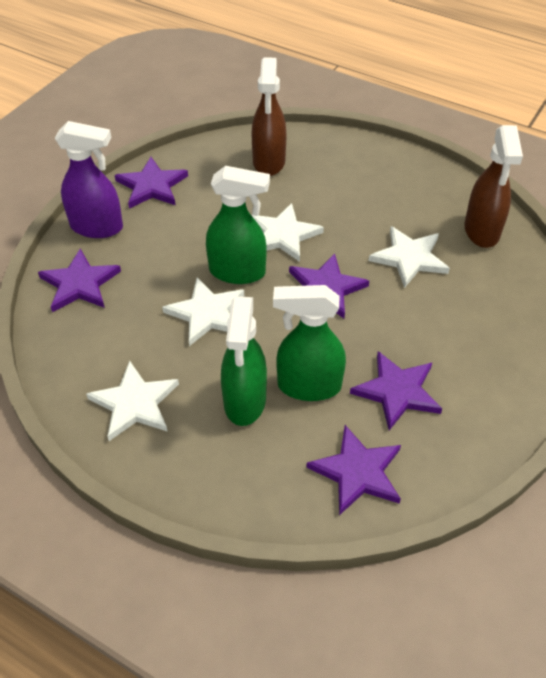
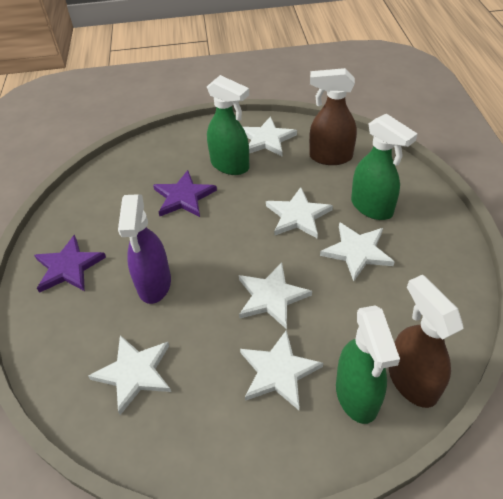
purple star: [38,249,121,312] [115,157,188,209] [289,253,369,318] [306,425,401,515] [350,351,442,430] = 5 -> [34,235,106,293] [153,170,217,217] = 2
white star: [86,361,179,441] [162,278,244,346] [251,203,324,262] [369,226,450,288] = 4 -> [88,335,171,415] [239,263,312,329] [240,330,323,410] [243,116,297,157] [266,187,333,239] [320,222,395,281] = 6

